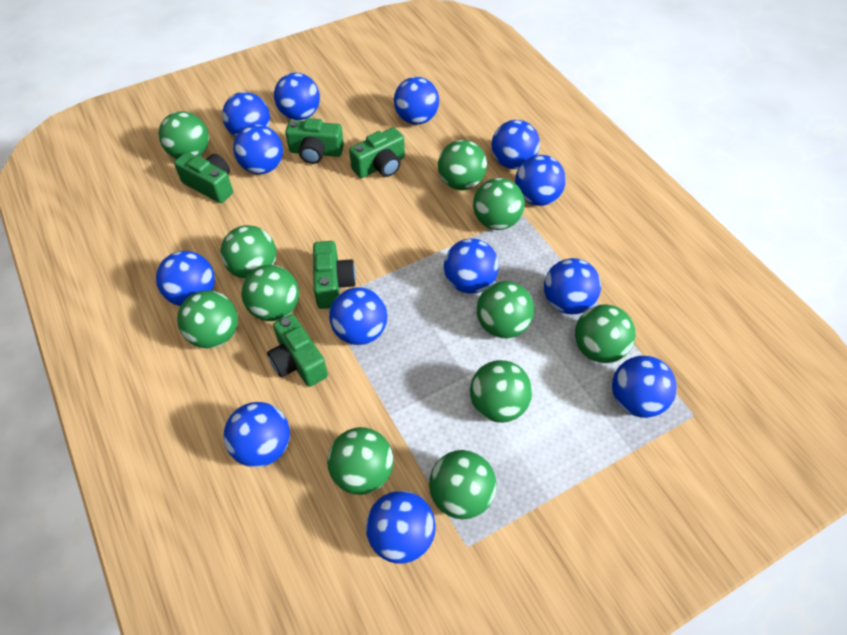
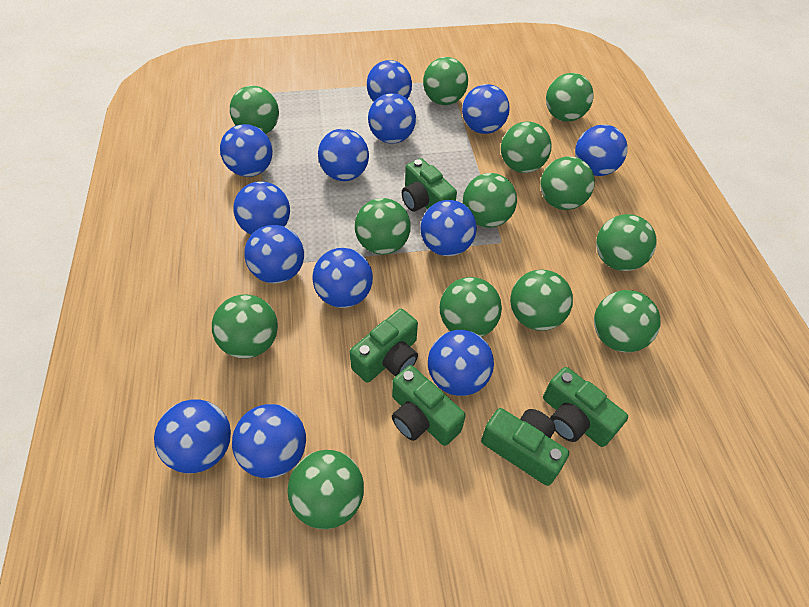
green ball: [158,111,209,159] [177,290,238,348] [221,225,276,279] [241,265,299,321] [327,427,394,495] [429,450,497,519] [438,140,487,190] [470,360,532,423] [473,178,525,230] [477,281,534,338] [575,304,636,363] = 11 -> [212,294,278,359] [230,86,279,134] [287,450,364,529] [355,198,411,255] [423,57,468,105] [440,277,502,337] [463,173,517,228] [501,122,551,173] [510,270,573,331] [541,157,595,210] [546,73,594,122] [594,290,661,352] [596,214,657,271] = 13

